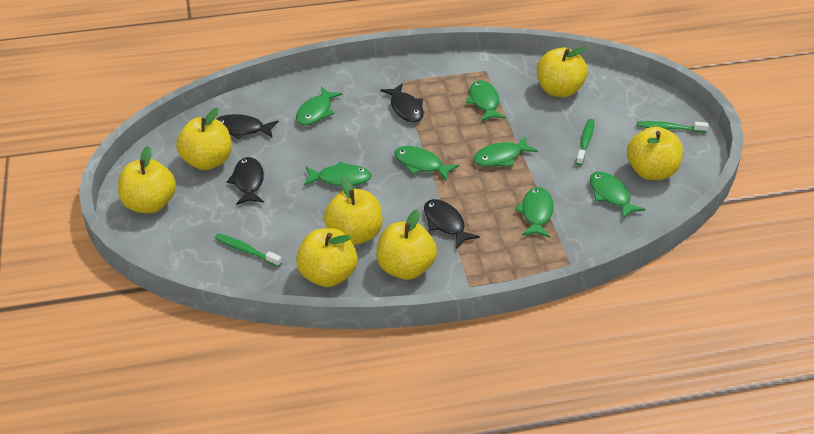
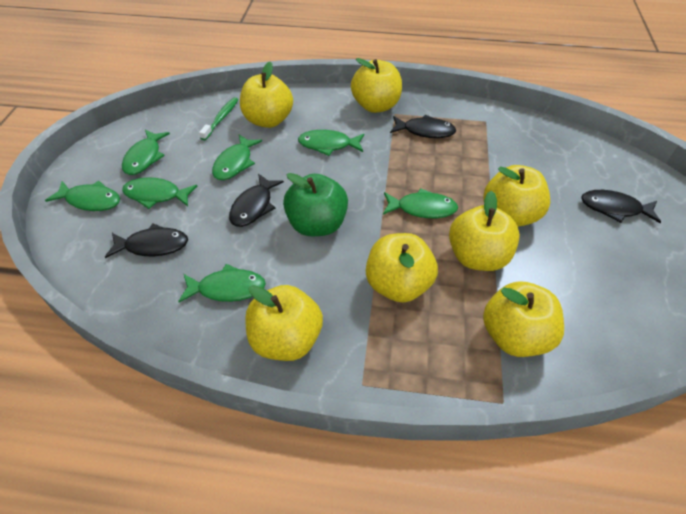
green apple: none = 0 -> [283,173,348,236] = 1
green toothbrush: [215,233,282,267] [576,119,594,165] [637,121,709,133] = 3 -> [199,97,238,141] = 1

